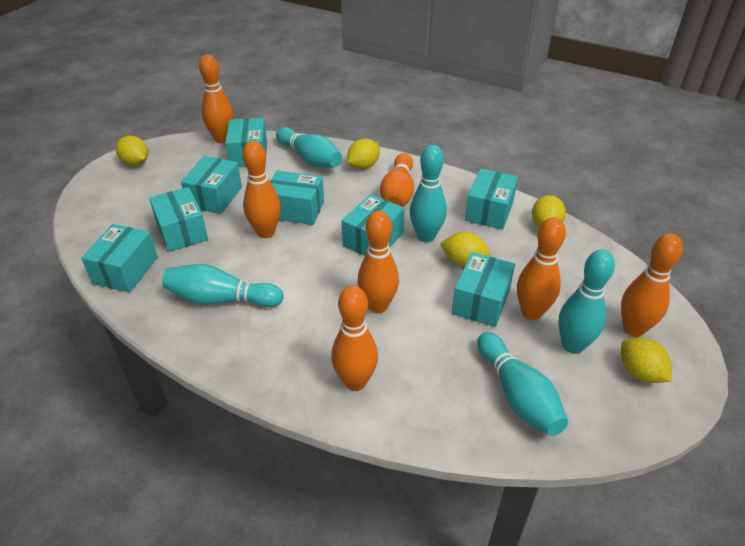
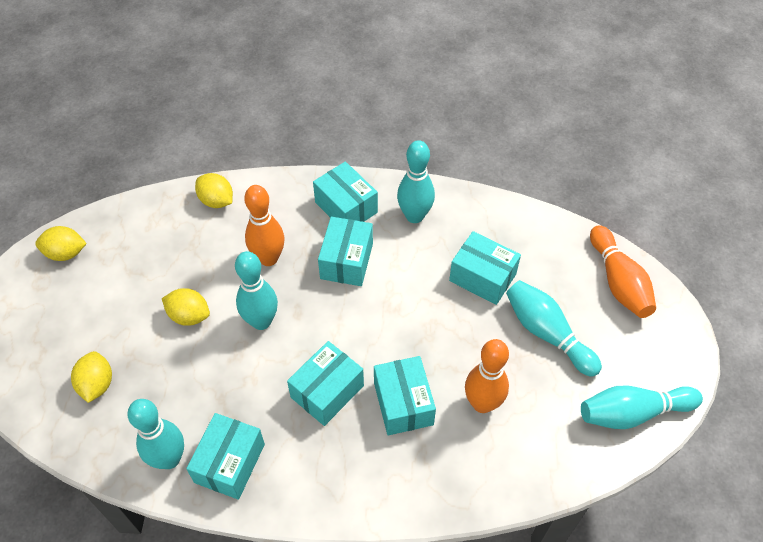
orange bowling pin: [199,55,234,143] [243,141,281,238] [331,285,378,391] [358,211,399,313] [380,153,414,207] [517,217,566,320] [621,233,683,337] = 7 -> [244,185,285,266] [465,339,509,413] [590,225,656,318] = 3
turquoise box: [81,224,158,293] [149,187,208,252] [181,156,242,214] [225,118,267,167] [270,170,324,225] [342,194,405,256] [452,252,515,327] [465,168,518,230] = 8 -> [186,413,265,500] [287,341,364,426] [313,161,378,222] [318,217,373,286] [374,356,436,435] [449,231,521,305] = 6
yellow lemon: [116,136,148,166] [347,139,380,169] [440,232,490,267] [532,195,566,228] [621,338,672,383] = 5 -> [35,226,87,261] [71,351,112,403] [162,288,210,326] [195,173,233,208] = 4

